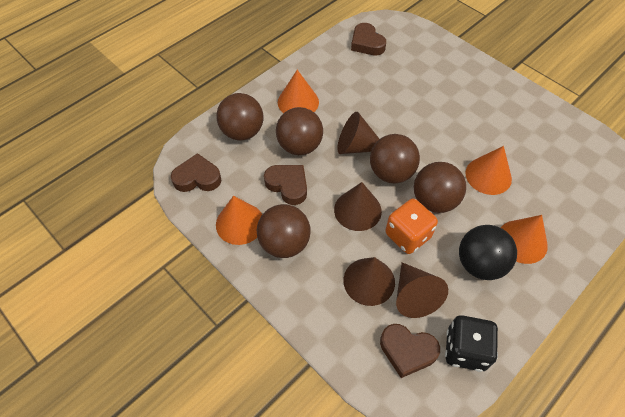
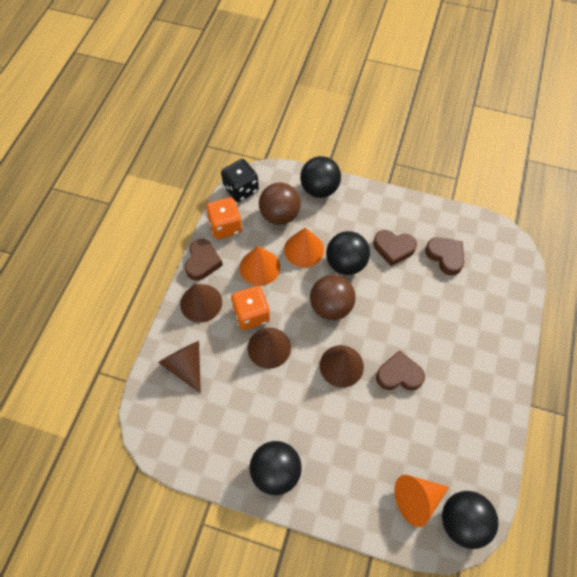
black ball: [459,225,517,280] = 1 -> [250,441,302,495] [300,156,341,198] [326,231,370,275] [442,491,499,549] = 4
brown ball: [216,93,264,141] [257,204,311,258] [276,107,323,155] [370,134,420,183] [414,162,466,213] = 5 -> [259,183,301,225] [310,275,356,320] = 2
orange cone: [216,196,262,245] [278,70,319,113] [465,146,512,195] [501,215,548,264] = 4 -> [240,246,280,286] [284,228,324,268] [394,475,449,527] = 3
orange dice: [385,199,438,254] = 1 -> [206,197,242,239] [231,286,270,330] = 2

